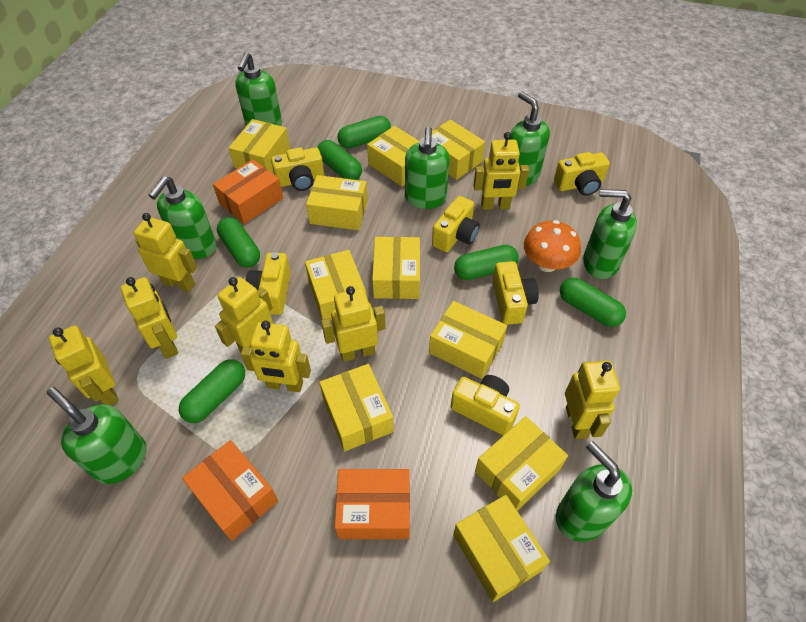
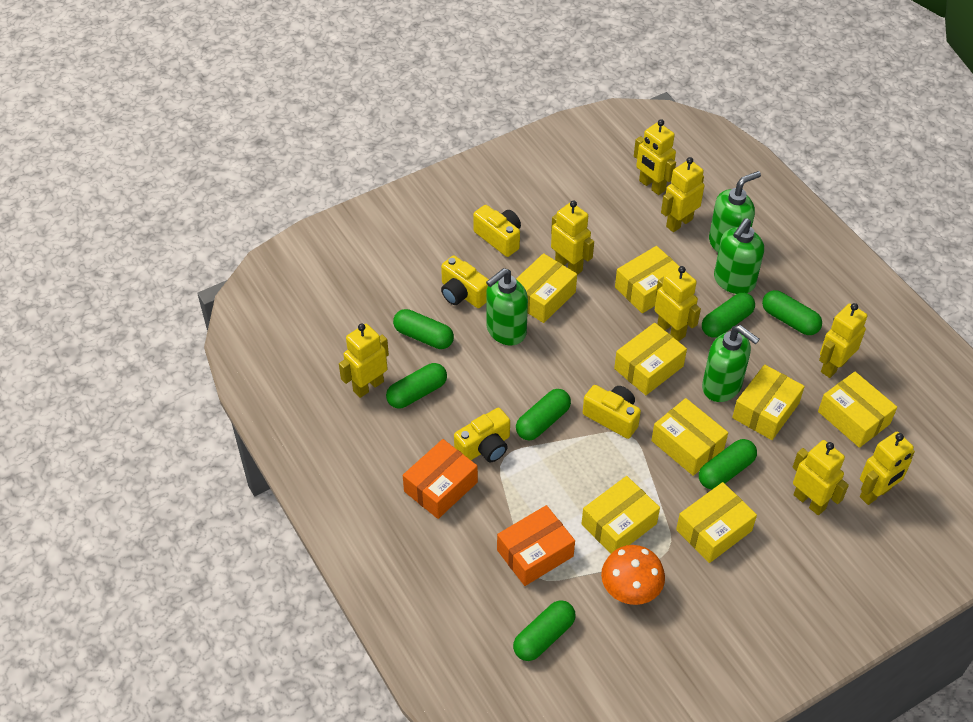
green capsule: [179,359,245,423] [217,217,260,268] [317,140,362,180] [338,116,391,149] [454,245,519,280] [560,278,626,327] = 6 -> [386,363,447,409] [393,309,454,349] [513,600,575,661] [516,389,571,440] [699,439,757,489] [702,293,755,338] [762,290,822,335] = 7
green soap dispenser: [47,387,146,484] [149,176,217,259] [235,52,282,126] [405,127,450,209] [509,92,550,186] [556,441,632,542] [583,189,637,279] = 7 -> [486,268,528,345] [702,325,760,402] [709,171,761,252] [714,218,764,294] = 4
orange box: [182,440,278,541] [213,159,283,224] [335,469,410,539] = 3 -> [403,439,478,519] [497,505,575,586] = 2
yellow box: [229,119,290,173] [305,250,366,320] [306,175,368,230] [319,364,394,451] [367,126,419,187] [372,237,420,299] [424,120,485,180] [429,301,507,379] [453,495,550,602] [475,416,568,511] = 10 -> [516,253,577,323] [581,476,660,554] [614,323,687,395] [615,246,680,313] [651,398,728,476] [676,482,757,563] [732,364,805,440] [818,372,897,448] = 8
yellow camera: [246,253,291,315] [271,147,324,191] [432,196,480,252] [450,375,520,436] [493,261,539,325] [554,152,610,196] = 6 -> [441,255,489,308] [454,408,510,462] [473,205,521,257] [583,385,641,439] = 4

